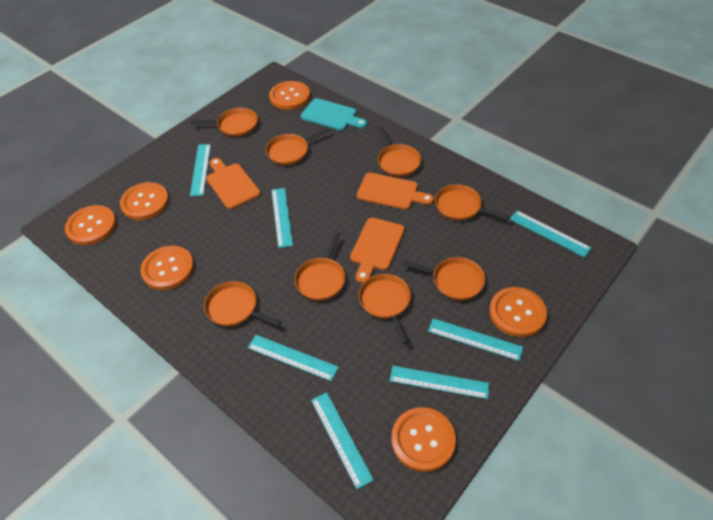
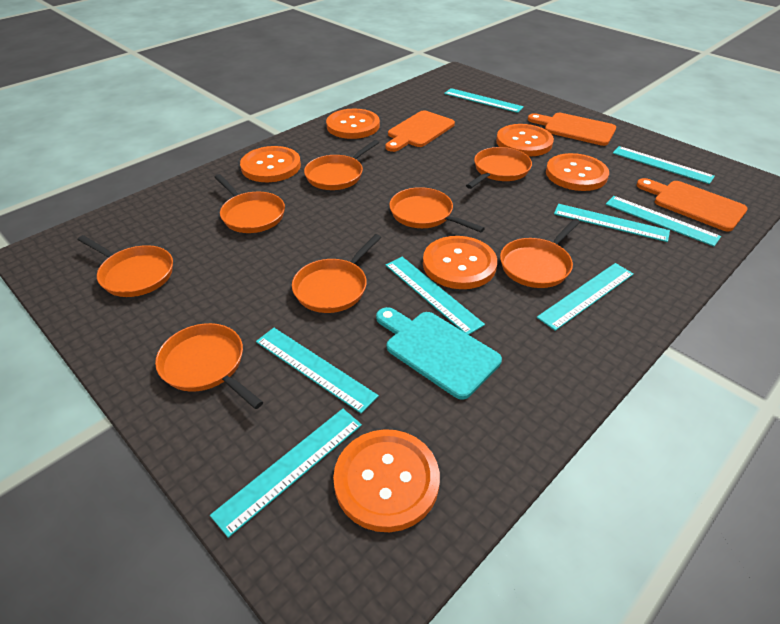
turquoise ruler: [190,144,211,196] [248,335,339,381] [272,188,293,248] [311,392,374,489] [390,366,489,399] [428,318,523,361] [510,211,591,257] = 7 -> [210,409,362,538] [256,328,379,414] [386,257,485,335] [444,88,524,113] [537,263,634,331] [554,204,670,242] [606,196,721,246] [613,146,715,184] = 8

